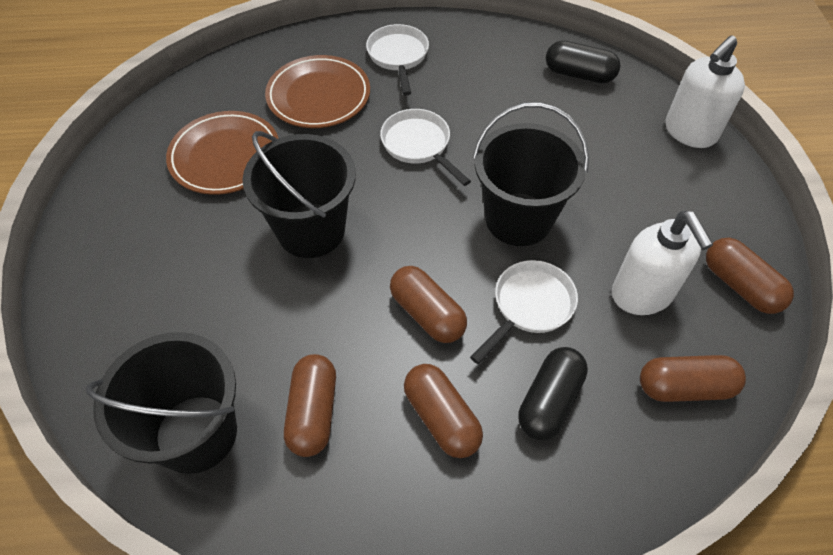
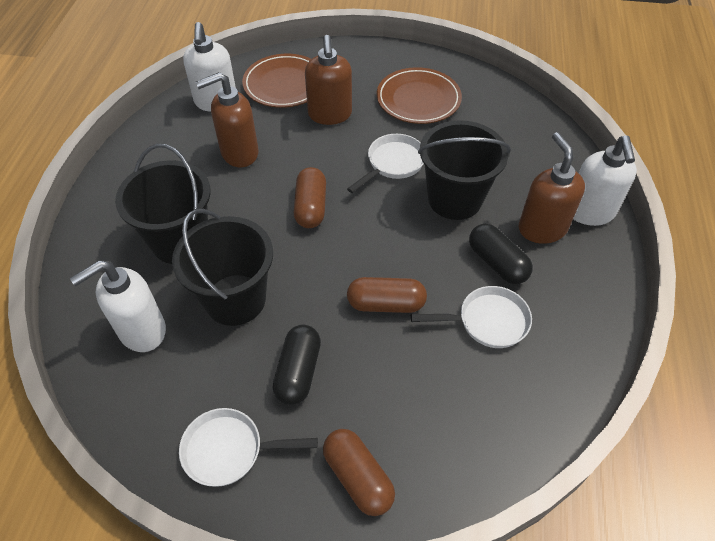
brown capsule: [284,354,336,457] [390,266,467,343] [404,364,483,458] [640,355,746,402] [706,238,794,314] = 5 -> [294,167,326,228] [323,429,395,516] [347,277,427,313] = 3
brown soap dispenser: none = 0 -> [196,72,259,167] [305,35,352,125] [519,132,585,244] = 3
white soap dispenser: [612,211,713,315] [666,35,745,148] = 2 -> [70,260,166,352] [183,22,236,112] [573,135,637,226] = 3

